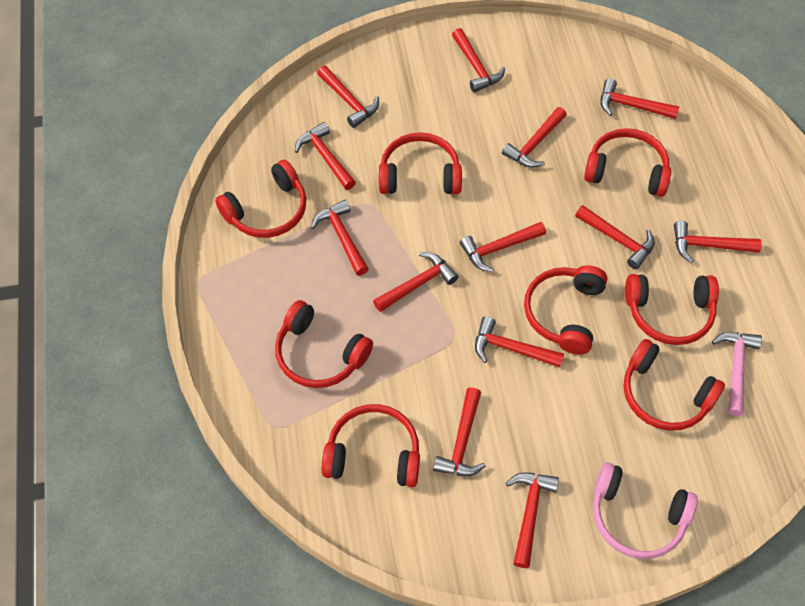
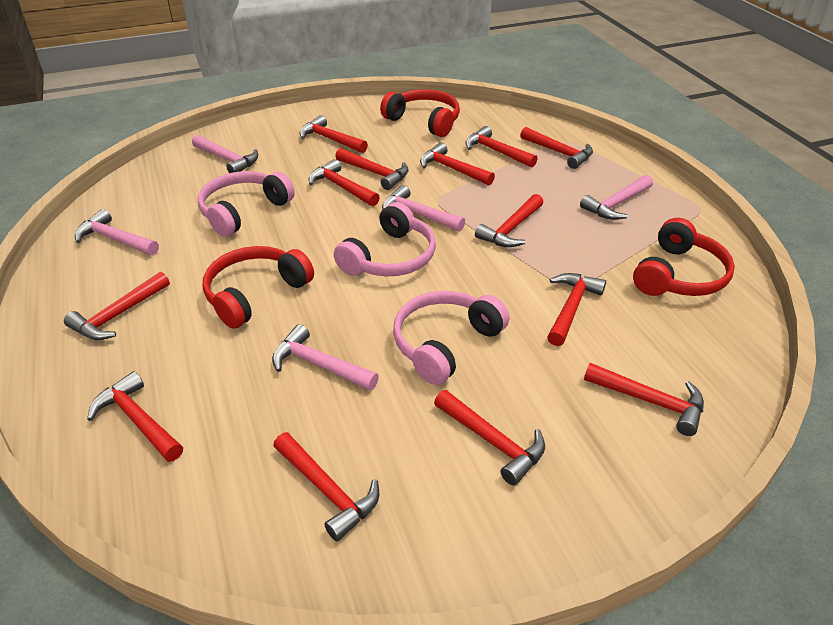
pink hammer: [712,332,762,416] = 1 -> [75,209,159,256] [192,135,258,173] [272,324,379,391] [382,185,465,232] [580,175,653,220] = 5
pink headphones: [593,462,698,559] = 1 -> [198,171,295,237] [334,202,436,276] [393,291,509,385] = 3
red headphones: [215,160,306,238] [275,300,373,388] [322,404,420,487] [379,132,462,194] [524,265,607,355] [584,128,671,197] [623,339,725,431] [625,274,719,345] = 8 -> [203,246,314,329] [380,89,460,137] [633,218,735,296] = 3

